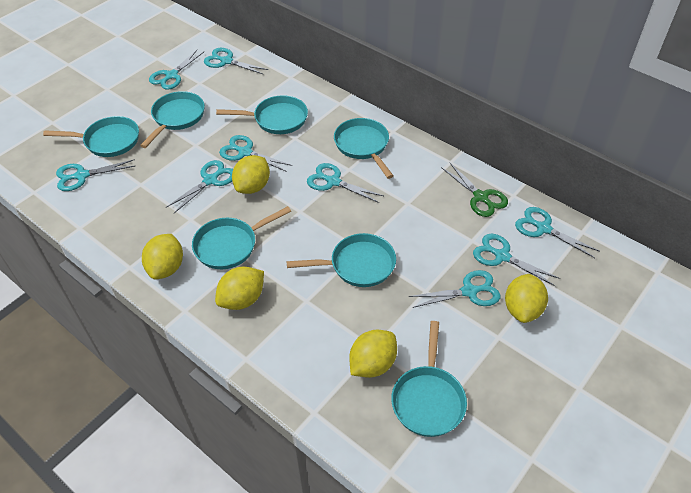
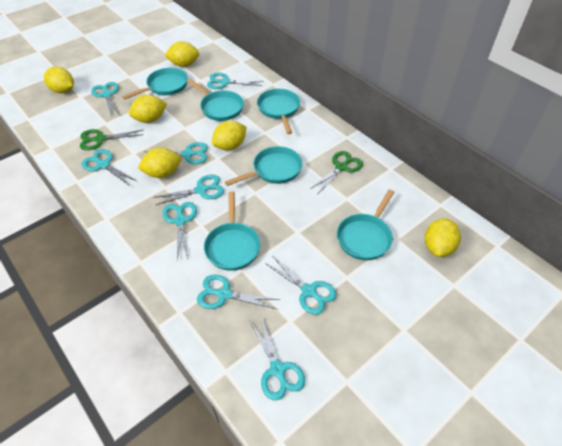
green scissors: [441,162,508,217] = 1 -> [80,129,143,150] [310,151,363,193] = 2
turquoise pan: [43,116,139,157] [140,91,205,148] [192,206,291,269] [216,95,308,134] [287,233,396,287] [334,118,394,179] [391,321,467,437] = 7 -> [122,68,188,99] [187,79,244,121] [204,192,260,271] [225,146,302,186] [257,89,300,134] [337,189,394,260] = 6
yellow lemon: [142,234,183,279] [215,267,264,310] [232,155,270,194] [349,330,397,378] [505,274,548,323] = 5 -> [44,67,74,93] [129,95,167,123] [138,148,181,178] [165,41,199,67] [212,121,247,150] [425,218,461,257] = 6

